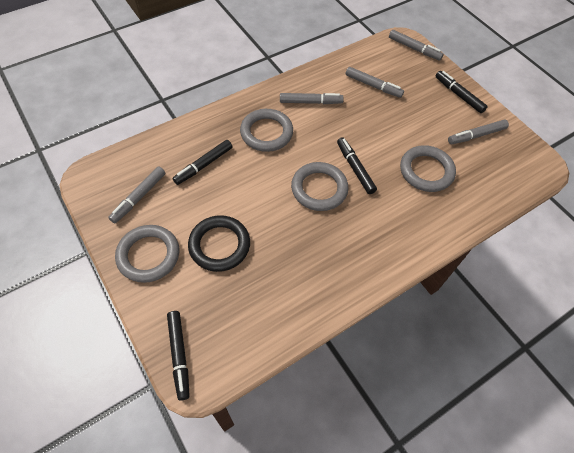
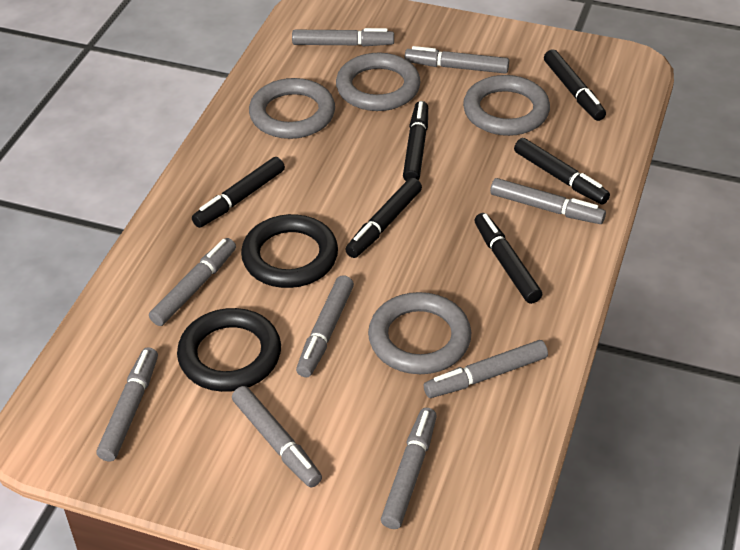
black marker: [167,311,190,401] [173,140,233,185] [337,137,377,194] [436,71,488,113] = 4 -> [192,157,285,228] [345,178,422,258] [403,101,428,181] [475,213,542,304] [514,138,610,204] [544,49,606,121] = 6
black ring: [188,215,250,272] = 1 -> [177,308,281,392] [241,214,338,288] = 2
grey marker: [108,167,165,223] [280,93,344,104] [345,67,404,98] [389,30,444,60] [448,119,509,144] = 5 -> [97,347,158,462] [149,238,236,326] [232,386,322,487] [292,28,394,46] [296,275,354,378] [381,408,437,529] [405,46,509,74] [424,340,548,398] [490,178,606,224] = 9

